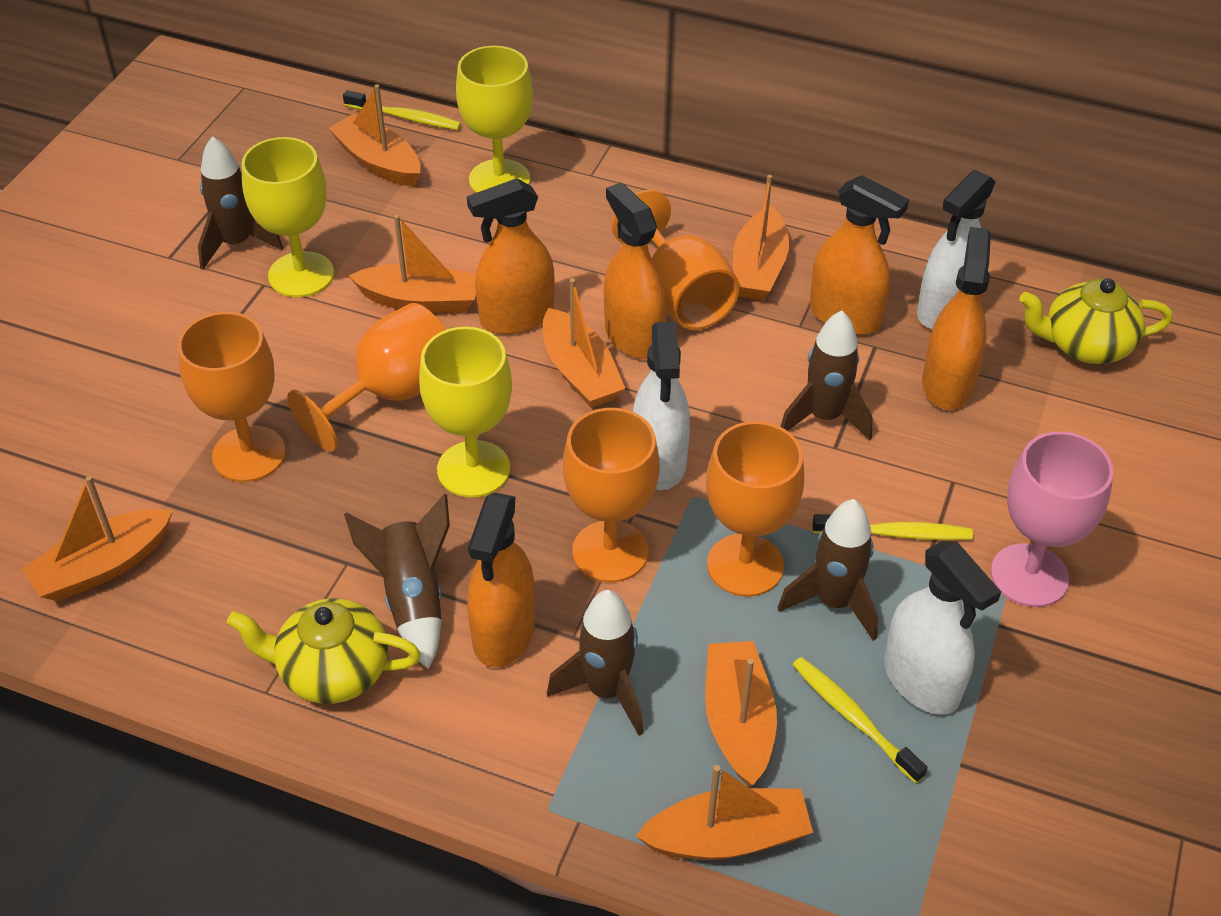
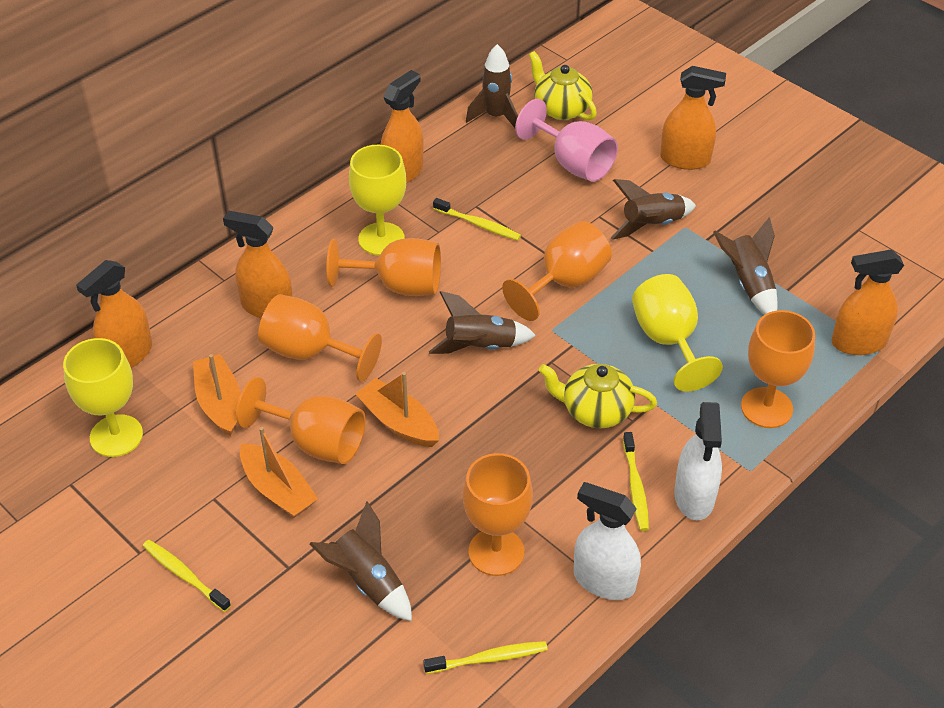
orange boat: [22,476,173,601] [328,84,421,186] [349,215,476,313] [543,278,625,408] [635,765,813,860] [705,641,777,787] [733,175,789,300] = 7 -> [193,354,240,436] [240,427,318,518] [356,372,439,447] = 3
orange goblet: [178,312,286,482] [287,303,446,452] [563,408,659,582] [612,190,740,330] [706,421,804,597] = 5 -> [236,377,366,464] [258,294,382,382] [327,238,441,296] [463,453,533,576] [502,221,612,321] [741,310,815,428] = 6
white spray bottle: [633,322,690,490] [884,541,1001,715] [917,169,996,329] = 3 -> [574,482,641,600] [674,402,722,520] = 2
yellow toothbrush: [343,90,461,130] [793,657,928,783] [813,514,973,540] = 3 -> [143,540,231,612] [423,641,548,674] [433,198,521,240] [623,432,649,531] = 4

